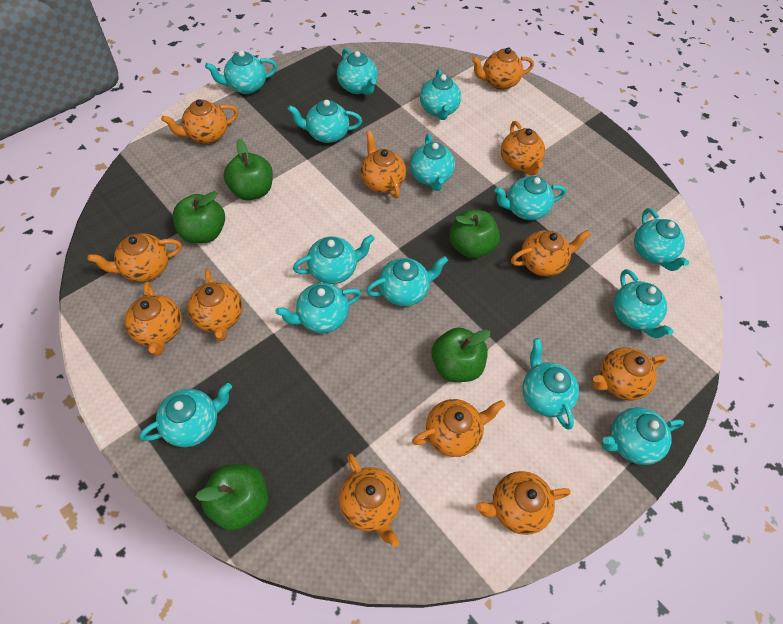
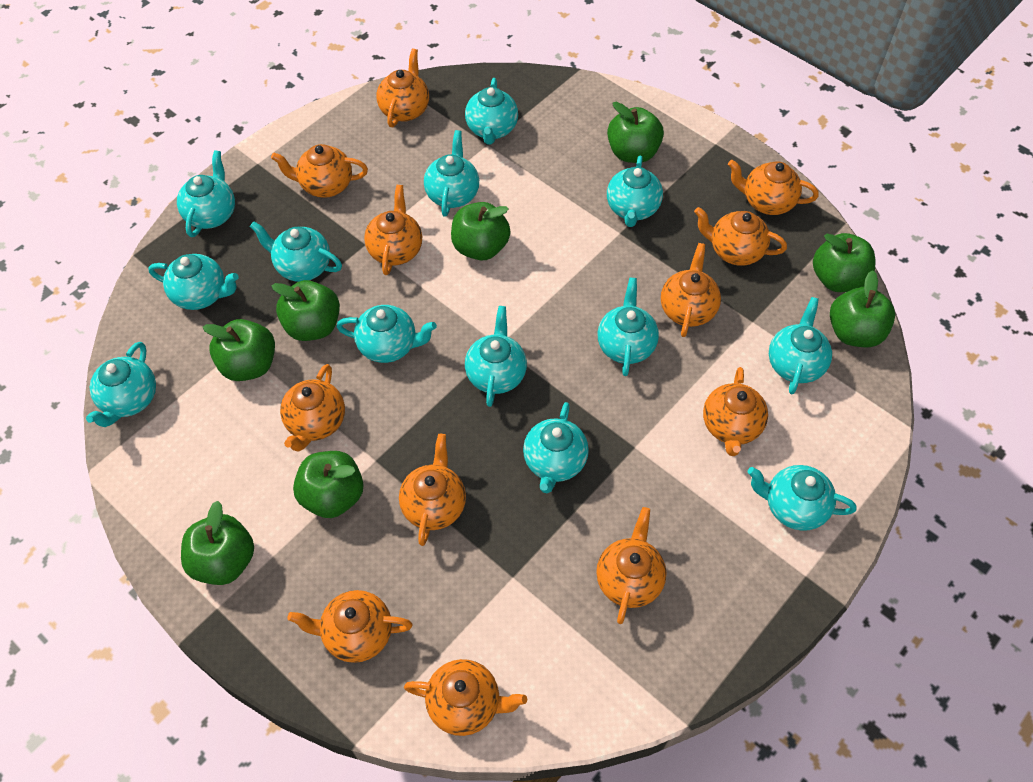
green apple: [172,191,225,243] [195,464,268,531] [224,139,273,200] [431,327,491,382] [449,210,500,259] = 5 -> [181,501,254,585] [202,319,275,381] [271,280,340,341] [293,451,364,518] [451,202,511,260] [607,102,664,163] [813,233,875,292] [830,271,895,347] = 8
turquoise teapot: [140,383,232,447] [205,50,277,94] [275,283,362,333] [287,100,362,143] [293,235,375,284] [337,48,378,95] [366,256,448,306] [410,134,455,191] [420,69,461,120] [495,176,566,220] [522,338,579,430] [602,407,684,465] [614,269,674,338] [634,208,689,271] = 14 -> [86,342,156,427] [148,254,239,310] [177,150,235,237] [250,222,342,282] [336,305,437,363] [424,130,479,216] [465,78,518,145] [465,306,527,407] [523,402,589,493] [597,277,659,376] [607,156,663,227] [748,465,856,531] [769,297,832,394] = 13

